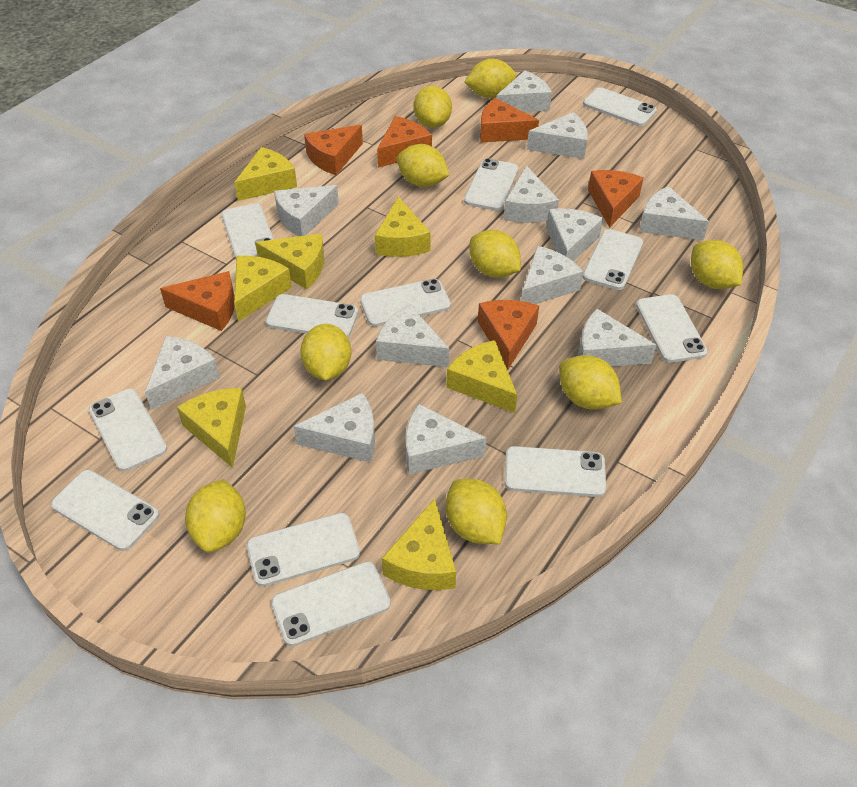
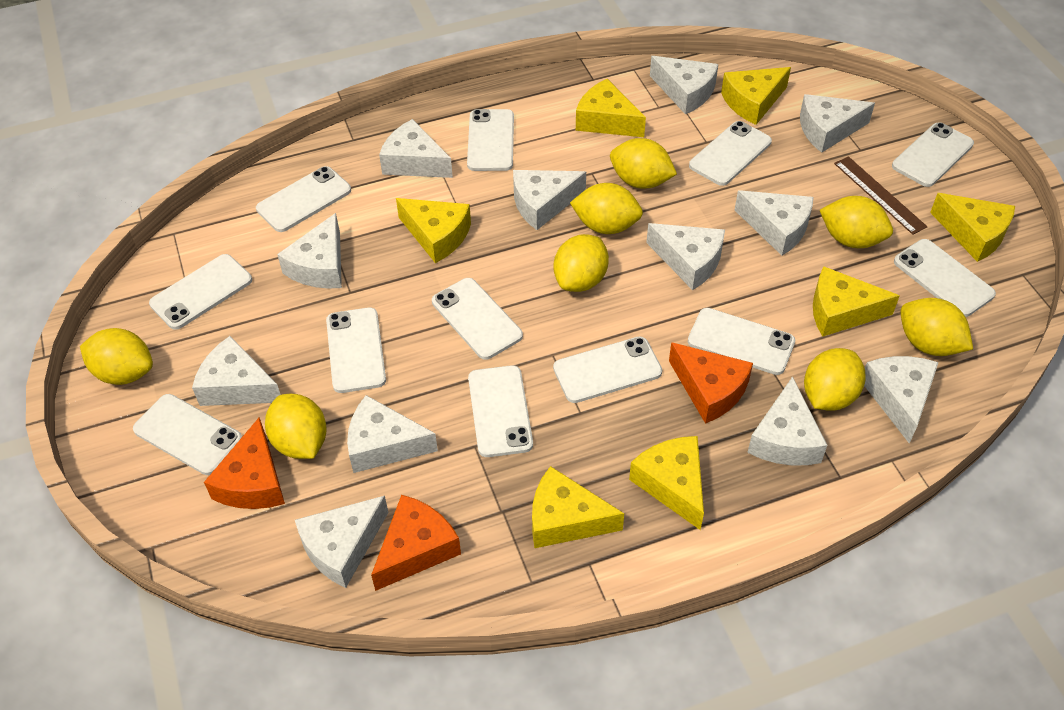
brown ruler: none = 0 -> [834,156,927,235] = 1
orange cheese: [160,271,235,331] [304,125,363,175] [377,116,432,168] [478,300,539,370] [480,98,539,142] [588,170,644,228] = 6 -> [204,418,285,509] [371,495,461,591] [669,342,753,424] = 3
yellow lemon: [185,479,246,553] [300,324,351,380] [397,144,450,187] [413,85,452,128] [446,479,507,544] [464,59,516,98] [470,230,521,278] [559,355,622,410] [691,240,743,289] = 9 -> [80,328,153,385] [265,394,327,459] [553,234,609,292] [570,183,643,234] [610,138,677,189] [804,348,866,411] [820,196,893,248] [900,298,973,356] = 8

